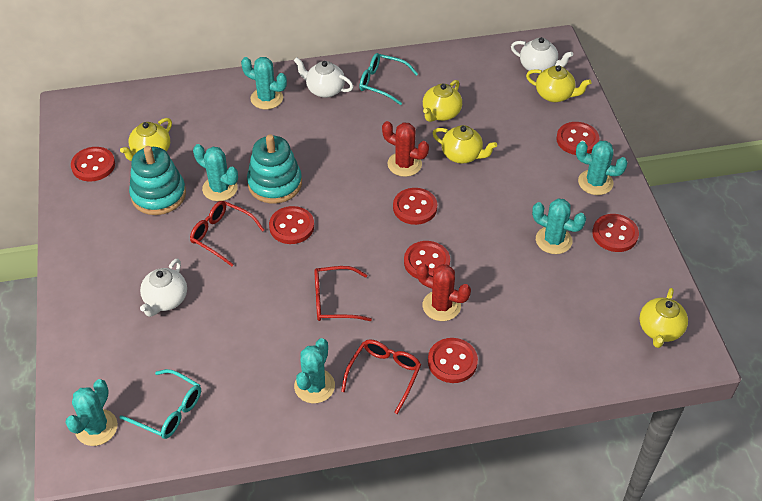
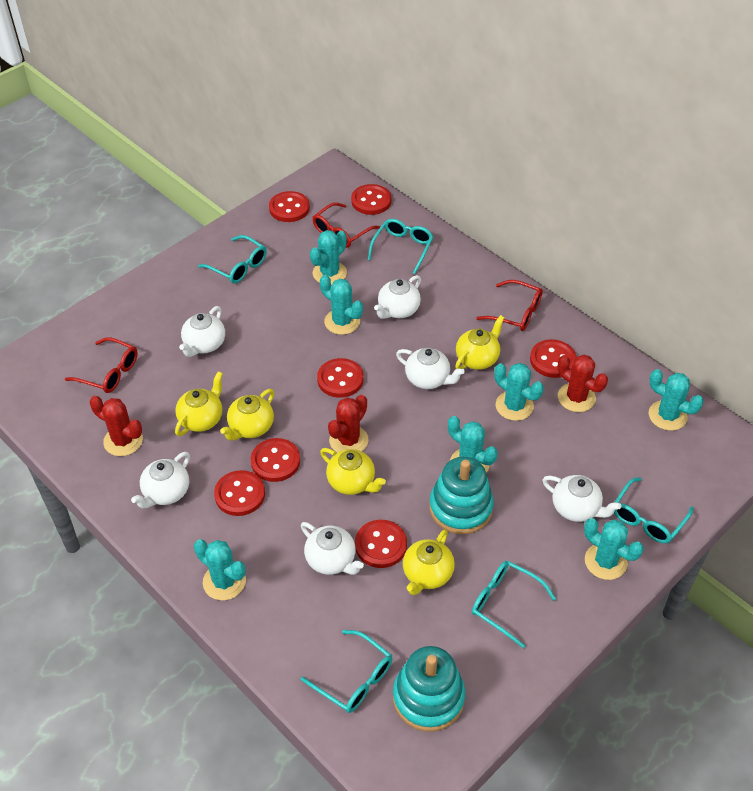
red cactus: [382,121,429,177] [416,263,471,321] = 2 -> [90,396,143,456] [328,395,368,453] [558,355,608,412] = 3
turquoise cactus: [65,379,118,446] [193,144,238,201] [241,57,287,109] [294,338,335,403] [532,199,586,254] [576,141,628,195] = 6 -> [194,539,246,600] [310,230,347,285] [320,275,363,335] [448,416,498,473] [494,363,544,421] [584,518,644,580] [649,369,704,431] = 7
turquoise glasses: [120,369,201,439] [359,53,418,105] = 2 -> [198,235,267,283] [301,630,392,713] [368,219,433,274] [472,561,556,648] [614,477,693,543] = 5
white teapot: [140,259,187,317] [294,57,353,98] [511,37,573,74] = 3 -> [131,452,190,509] [179,306,225,357] [301,522,364,575] [374,275,421,319] [396,348,465,389] [543,475,621,522] = 6

